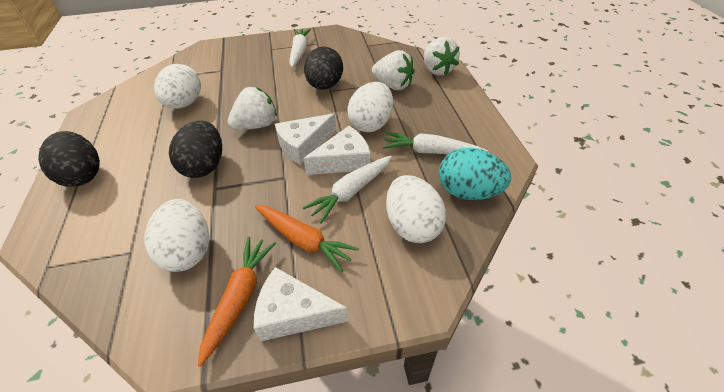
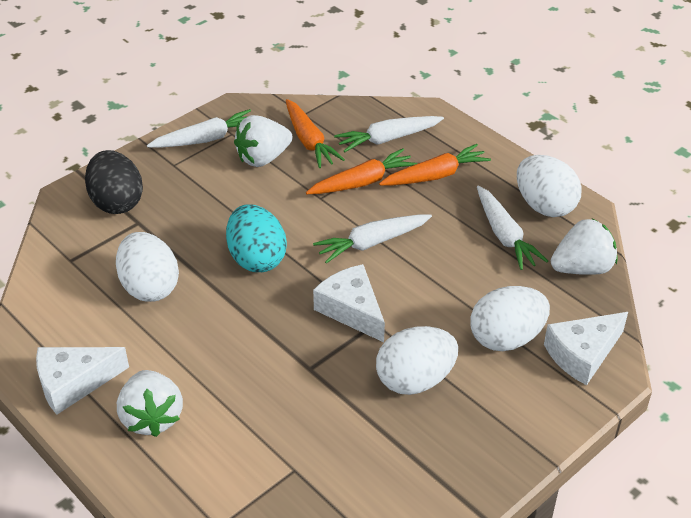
black egg: [38,131,100,187] [169,121,222,178] [304,46,343,90] = 3 -> [85,150,143,214] = 1
orange carrot: [198,237,276,367] [255,205,359,272] = 2 -> [286,99,345,168] [306,148,417,194] [379,144,491,185] = 3
white carrot: [289,29,311,68] [302,156,392,224] [383,132,488,154] = 3 -> [147,109,251,148] [313,214,432,264] [334,116,444,152] [477,186,548,270] = 4

